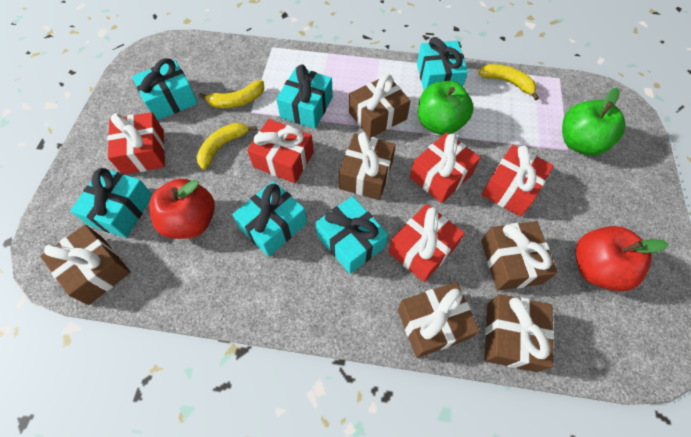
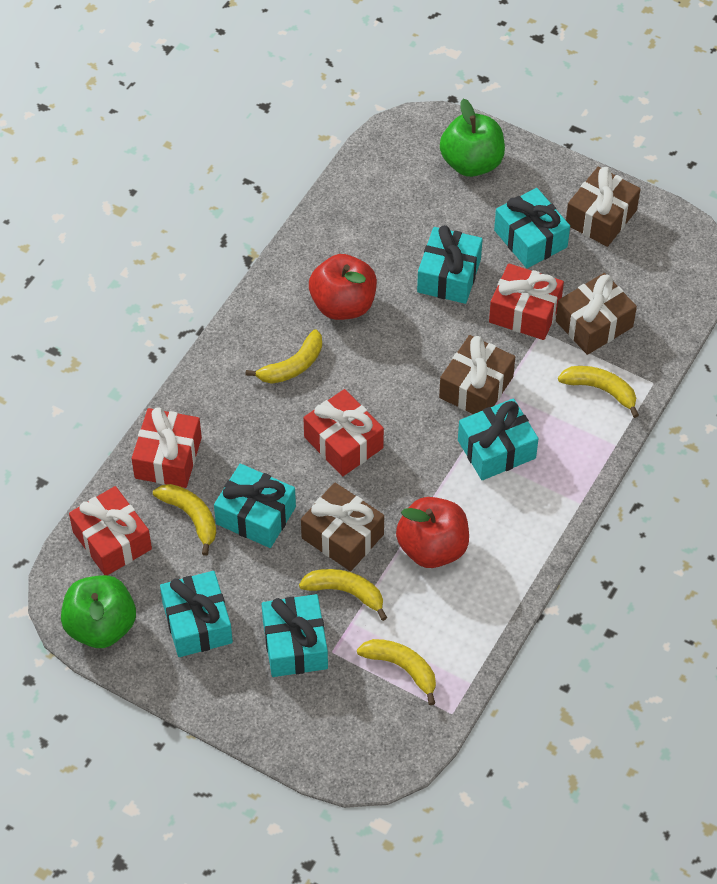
brown gift: [40,224,131,305] [339,132,396,200] [349,74,411,137] [398,282,480,358] [481,221,558,291] [484,294,554,372] = 6 -> [301,482,384,571] [439,335,515,414] [556,273,637,355] [566,167,641,247] = 4
red gift: [107,112,165,175] [247,119,314,183] [388,204,465,282] [410,132,481,203] [481,145,554,217] = 5 -> [69,486,152,575] [132,407,202,488] [303,389,384,476] [489,263,564,340] = 4
yellow banana: [197,123,257,170] [199,80,264,108] [478,64,539,100] = 3 -> [153,484,216,556] [246,329,322,384] [299,569,387,621] [357,639,436,705] [558,366,639,418] = 5

